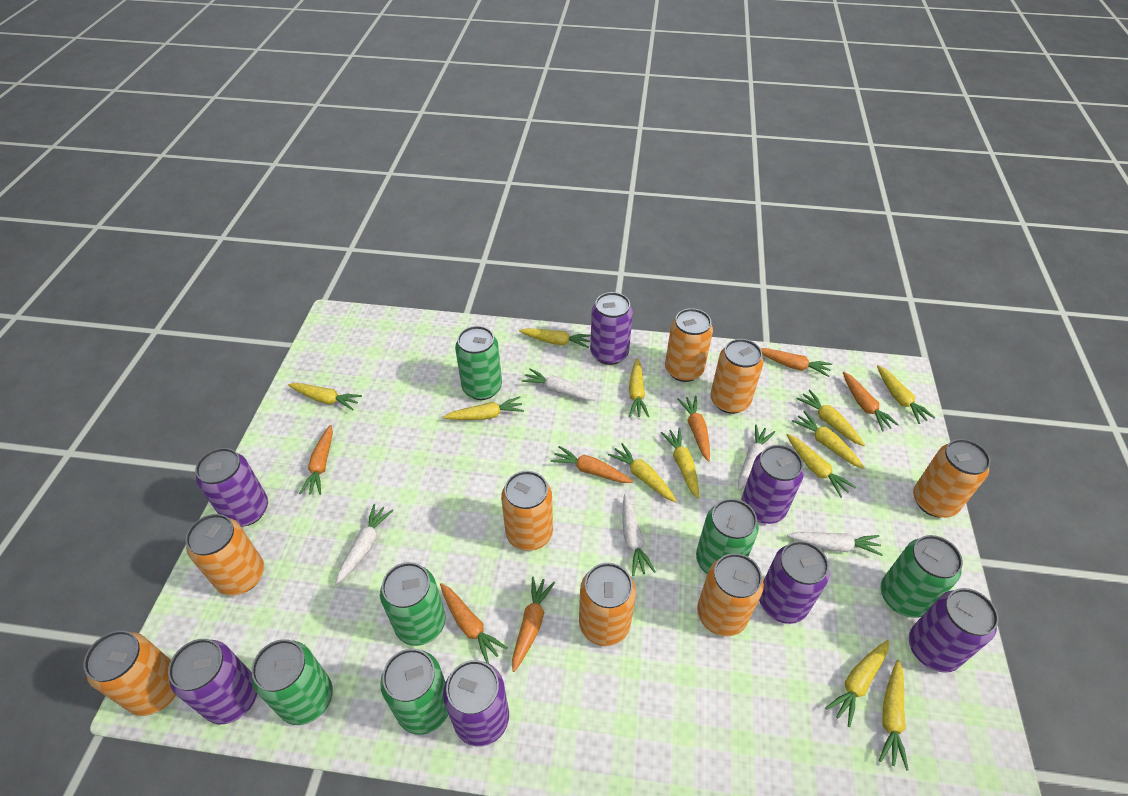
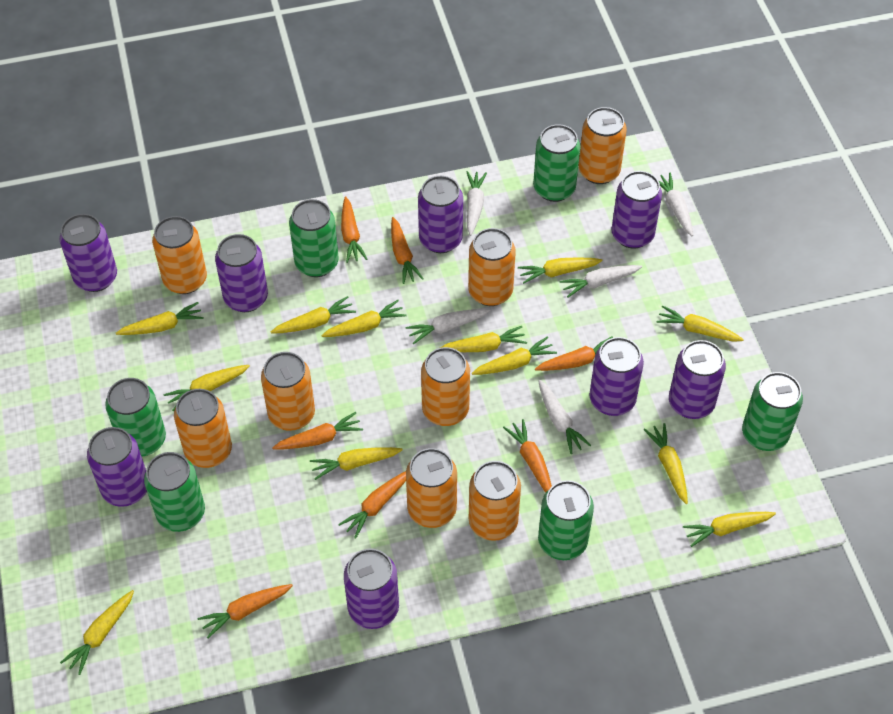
purple can: [168,639,257,725] [195,448,268,527] [443,660,509,746] [590,292,633,365] [741,445,804,524] [759,541,830,624] [909,588,999,673] = 7 -> [59,214,117,292] [87,427,147,507] [215,234,268,312] [344,549,399,629] [418,176,463,253] [589,337,644,416] [611,171,662,249] [669,340,726,419] = 8

